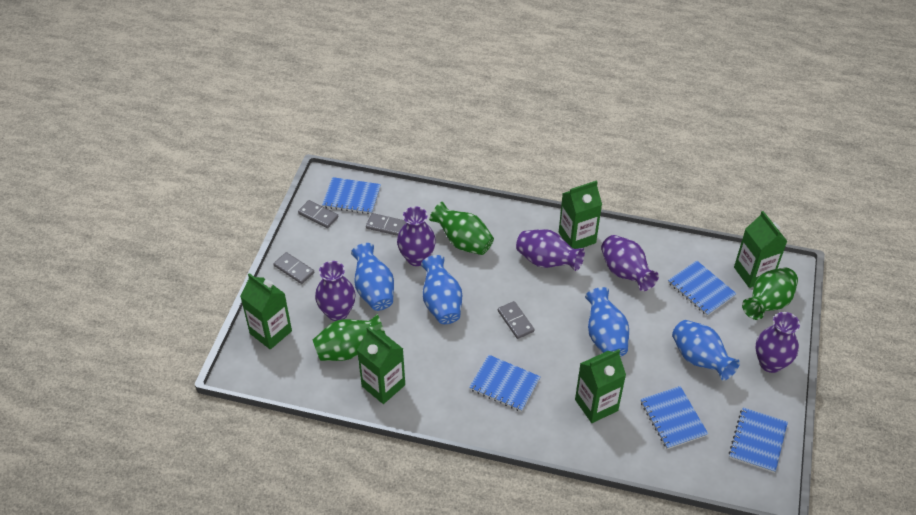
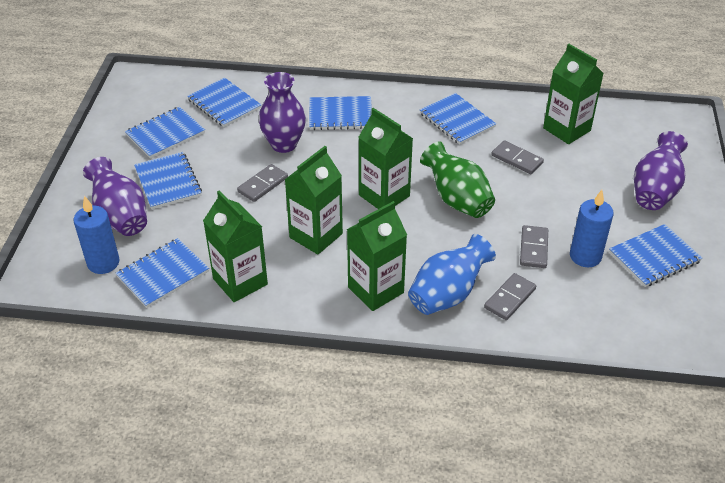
blue candle: none = 0 -> [73,196,119,274] [570,190,614,267] = 2
blue notebook: [322,177,381,214] [469,355,541,412] [640,386,708,449] [668,260,737,316] [729,407,788,473] = 5 -> [115,238,209,308] [125,107,205,159] [134,152,202,209] [187,78,261,127] [309,96,372,130] [420,93,496,145] [609,224,702,287] = 7
blue vase: [351,243,394,311] [421,255,462,324] [585,287,629,357] [672,320,740,380] = 4 -> [408,234,496,315] = 1
green vase: [313,313,386,361] [429,201,494,255] [742,268,798,320] = 3 -> [420,141,495,218] = 1
purple vase: [315,261,356,321] [397,206,436,266] [516,229,585,271] [601,235,659,291] [756,312,800,373] = 5 -> [83,157,147,236] [259,72,306,153] [634,131,688,210] = 3

